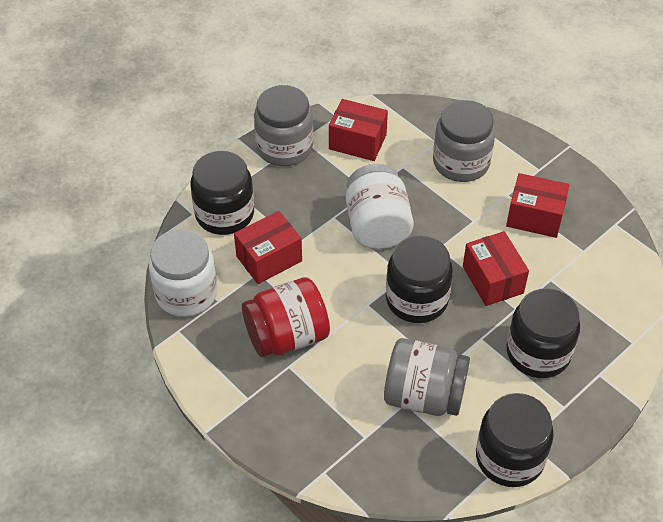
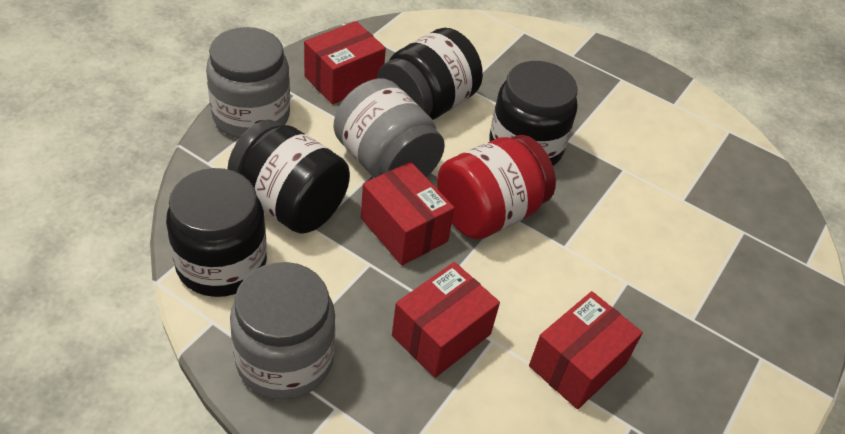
white jar: [149,229,218,317] [346,164,414,249] = 2 -> none = 0

